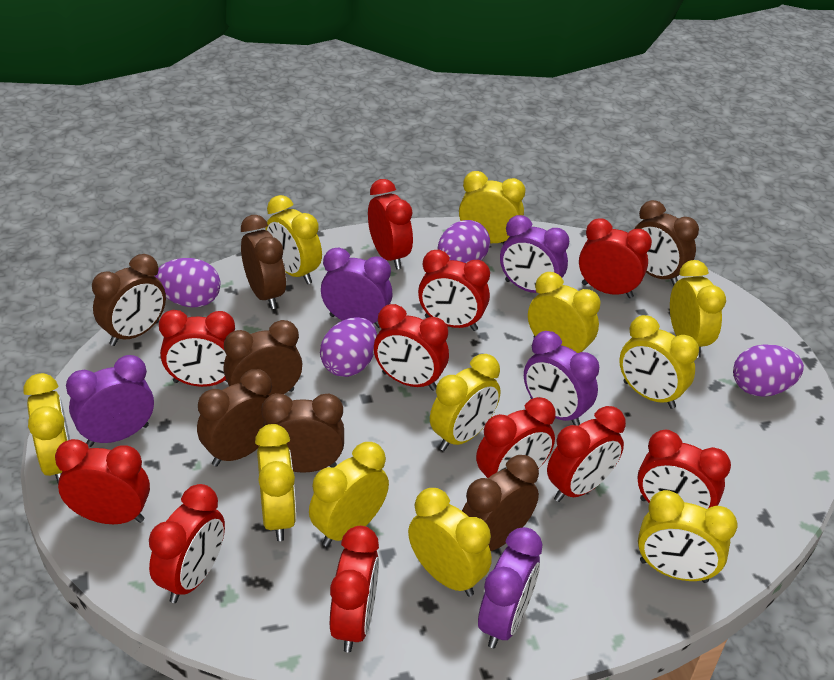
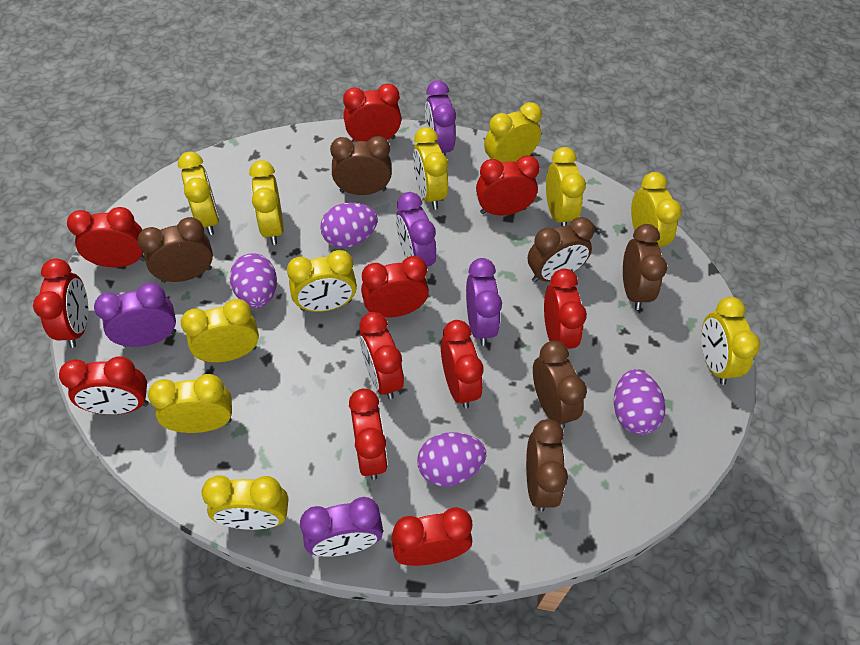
brown clock: [92,254,166,346] [197,369,272,466] [224,320,303,396] [241,215,286,309] [261,393,344,473] [462,455,539,551] [634,200,699,286] = 7 -> [138,217,213,283] [330,136,392,195] [526,419,568,512] [528,217,594,283] [533,341,587,429] [623,224,667,310] = 6

